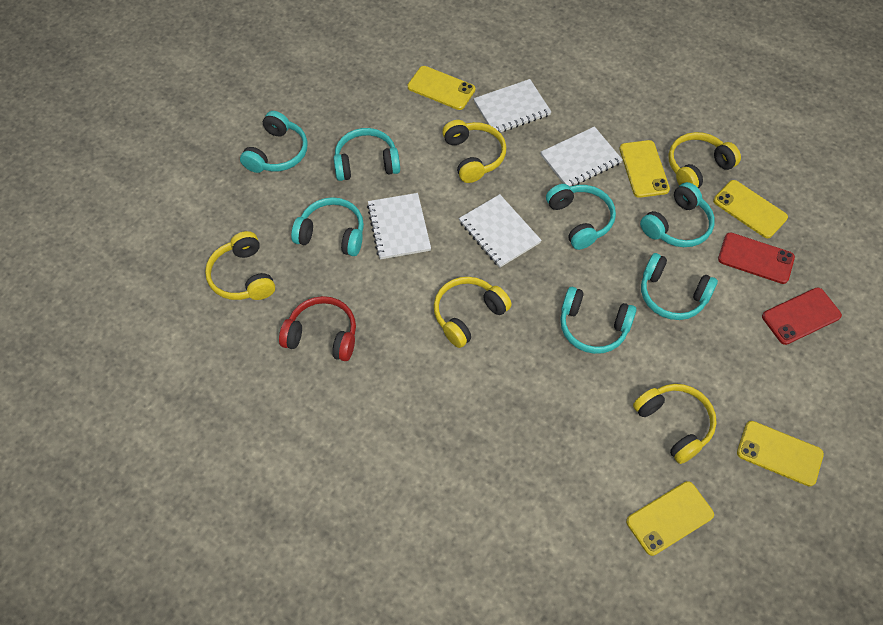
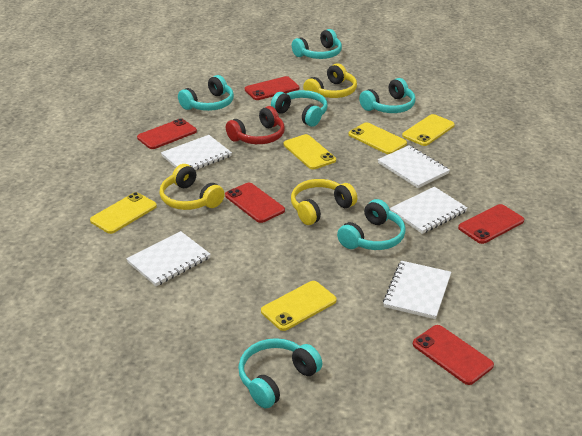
red phone: [718,232,795,284] [762,288,842,345] = 2 -> [137,118,197,149] [225,183,285,223] [245,76,299,100] [413,325,494,385] [458,204,524,244] = 5
turquoise headphones: [240,111,308,173] [291,197,364,256] [333,128,400,181] [546,184,616,250] [560,287,636,354] [640,182,715,247] [641,253,718,320] = 7 -> [178,75,234,111] [238,338,322,408] [271,90,327,127] [292,29,342,59] [337,199,406,250] [359,78,416,113] = 6
white notebook: [367,193,431,259] [459,194,542,268] [474,79,551,132] [540,126,623,186] = 4 -> [126,231,211,286] [161,135,232,170] [378,145,450,188] [383,261,451,319] [390,187,467,234] = 5
yellow headphones: [205,231,275,300] [434,277,512,348] [442,120,506,183] [633,384,717,464] [668,132,741,188] = 5 -> [160,164,225,210] [291,179,357,225] [303,63,357,98] = 3

